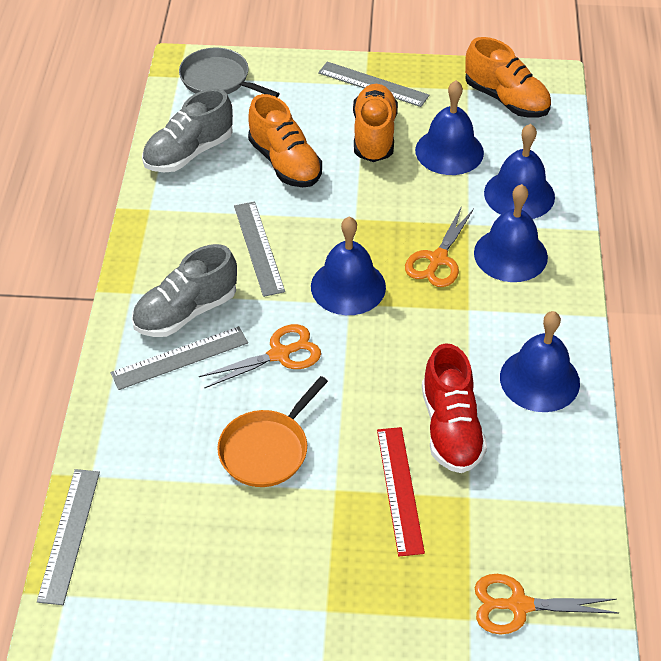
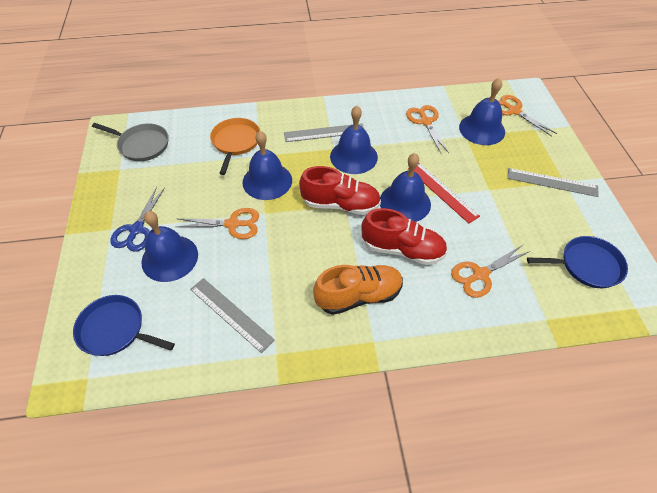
blue pan: none = 0 -> [73,295,175,356] [527,236,628,288] = 2
blue scissors: none = 0 -> [110,186,165,252] = 1
grey ruler: [37,469,100,605] [111,326,248,390] [234,202,285,297] [318,62,429,107] = 4 -> [190,278,275,353] [284,123,364,142] [507,168,599,197] = 3
grey shoe: [132,244,237,337] [142,89,233,172] = 2 -> none = 0
orange scissors: [199,324,321,389] [405,206,474,287] [475,574,619,634] = 3 -> [176,208,259,239] [406,105,449,153] [451,246,530,298] [498,95,557,136] = 4
orange shoe: [248,94,322,187] [353,84,398,162] [465,37,551,118] = 3 -> [313,265,403,315] = 1
red shoe: [422,343,487,473] = 1 -> [299,166,381,215] [362,208,447,265] = 2

